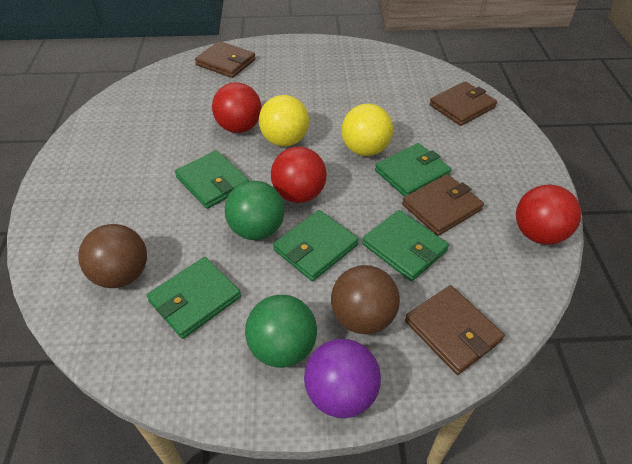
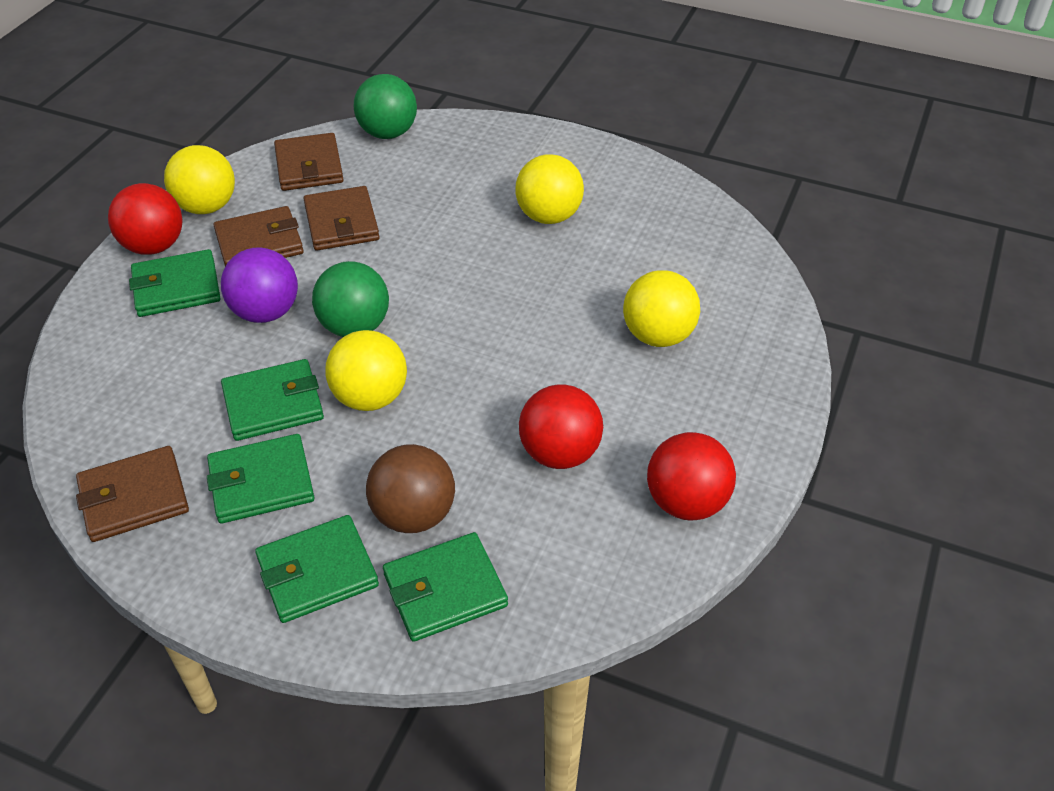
brown ball: [78,224,147,288] [331,265,400,334] = 2 -> [366,444,455,533] = 1
yellow ball: [259,95,309,147] [342,104,393,156] = 2 -> [164,145,235,214] [325,330,407,411] [515,154,584,224] [623,270,700,347] = 4

